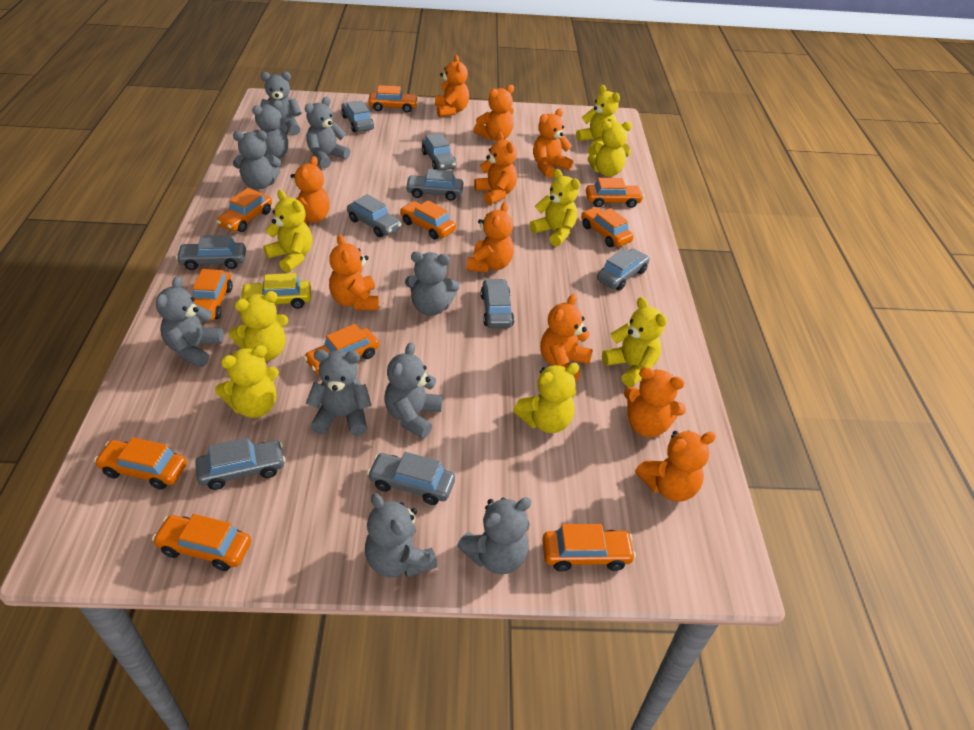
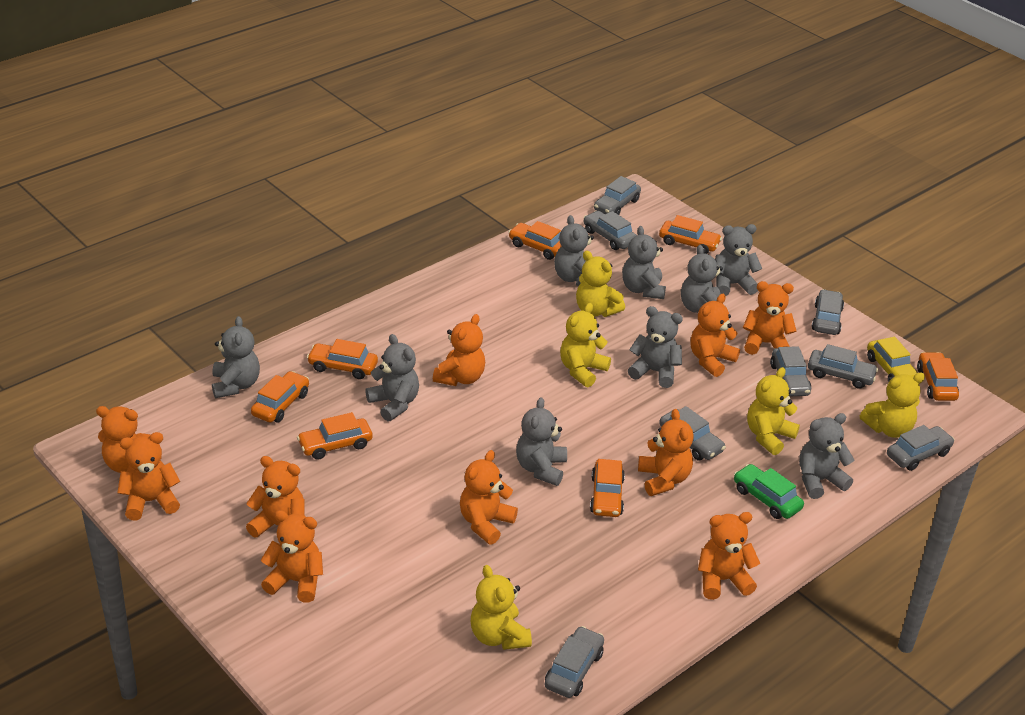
green car: none = 0 -> [734,464,804,519] = 1
grey car: [176,235,246,270] [195,438,285,490] [341,101,374,132] [347,194,402,237] [367,452,455,505] [405,169,463,201] [422,133,457,170] [480,279,514,328] [597,248,650,290] = 9 -> [545,626,604,698] [583,211,637,250] [594,176,641,215] [659,406,726,461] [770,346,811,396] [808,344,878,389] [811,289,844,335] [887,425,955,471] = 8
grey teddy bear: [156,276,224,367] [233,131,281,189] [252,100,288,159] [260,72,302,135] [305,97,350,168] [306,350,372,436] [365,493,437,578] [385,343,443,439] [405,251,460,316] [457,497,531,574] = 10 -> [212,316,260,398] [365,334,419,421] [516,397,567,486] [554,215,594,286] [622,226,666,299] [628,306,683,388] [681,245,723,313] [715,224,762,296] [799,413,854,499] = 9
orange car: [94,437,187,490] [152,514,251,571] [193,269,233,321] [216,188,272,232] [304,324,379,374] [368,85,418,113] [400,200,456,240] [542,524,636,572] [581,207,634,247] [586,178,644,208] = 10 -> [251,371,309,423] [297,412,373,460] [307,339,378,379] [508,221,561,260] [590,459,625,517] [659,215,722,254] [917,352,959,401] = 7
yellow teddy bear: [215,345,279,418] [229,291,289,361] [263,190,312,273] [513,363,579,433] [530,169,580,246] [576,85,620,146] [587,121,632,177] [602,297,667,387] = 8 -> [471,565,532,650] [560,303,611,387] [576,251,625,317] [747,367,800,455] [860,373,925,438] = 5

